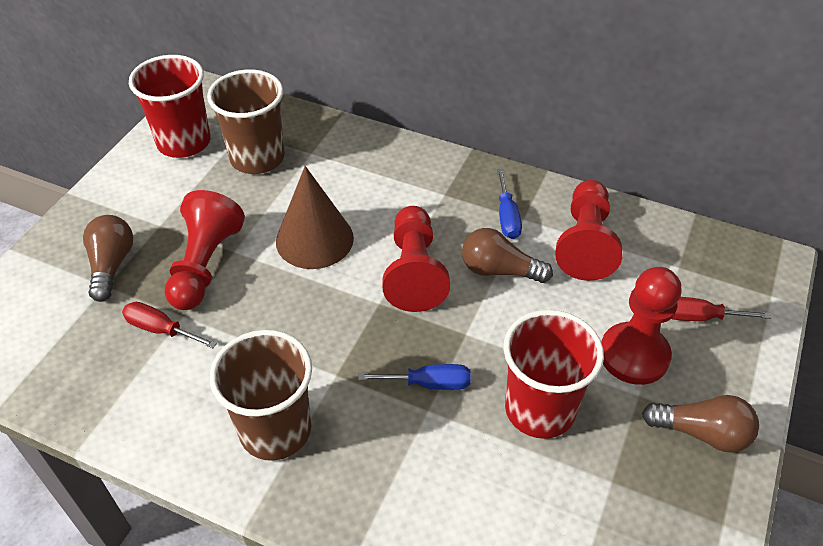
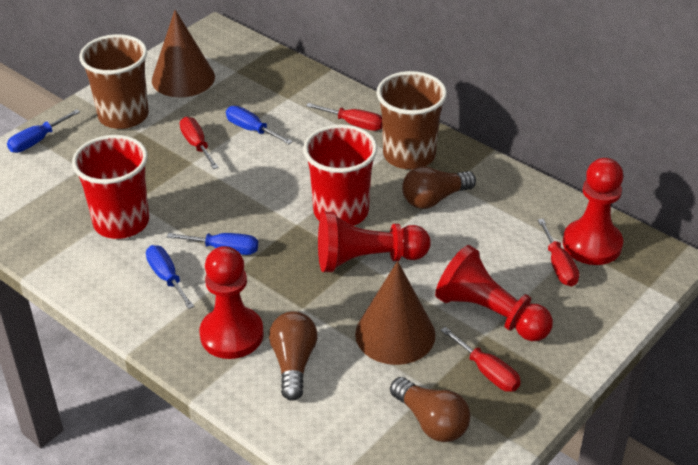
blue screwdriver: [358,364,471,390] [497,169,522,239] = 2 -> [7,109,80,153] [146,245,194,309] [167,233,258,255] [226,106,293,144] = 4
brown cone: [276,166,354,269] = 1 -> [152,10,215,97] [355,261,436,365] = 2
red screwdriver: [122,302,217,348] [672,297,771,321] = 2 -> [180,117,219,169] [306,103,382,131] [441,327,521,392] [538,219,579,287] = 4

